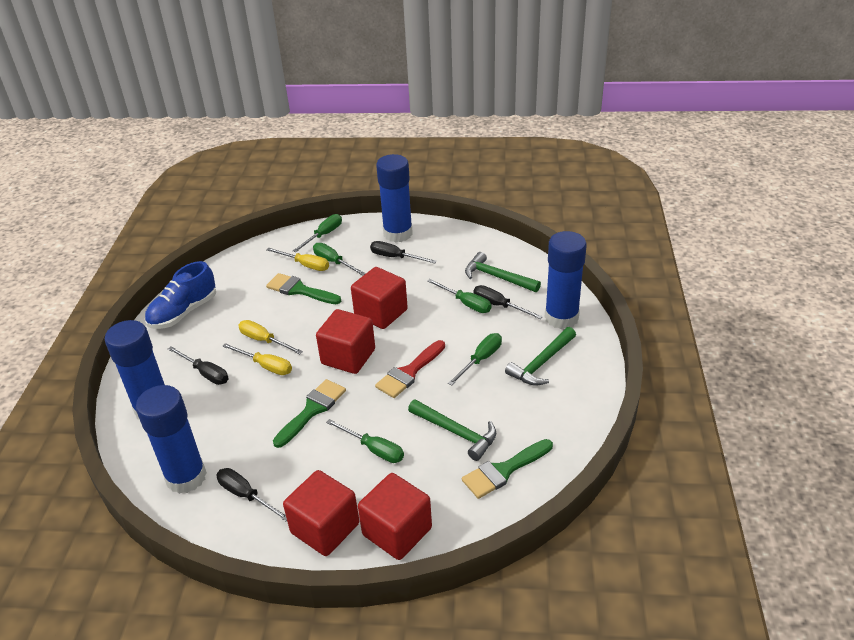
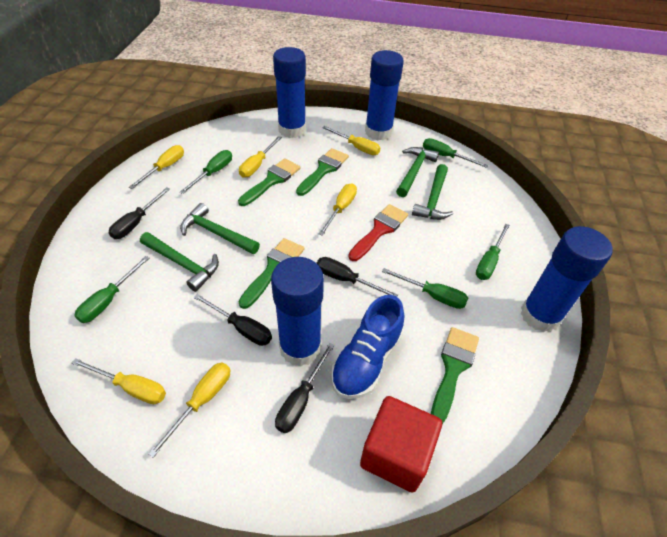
green brush: [266,273,341,304] [273,379,346,448] [462,439,553,499] = 3 -> [238,158,301,206] [239,238,305,309] [296,148,349,196] [431,327,479,424] = 4
green hammer: [408,399,496,461] [465,252,541,292] [505,327,576,386] = 3 -> [140,232,219,292] [180,203,260,254] [396,147,439,197] [412,164,453,220] = 4
red cube: [283,470,359,556] [316,309,375,374] [351,267,408,329] [358,473,432,560] = 4 -> [360,396,442,493] = 1
yellow screwdriver: [222,343,292,375] [238,320,303,354] [266,248,329,271] = 3 -> [72,358,166,404] [129,145,184,189] [148,363,230,458] [239,136,282,178] [319,184,357,236] [322,126,380,155] = 6

